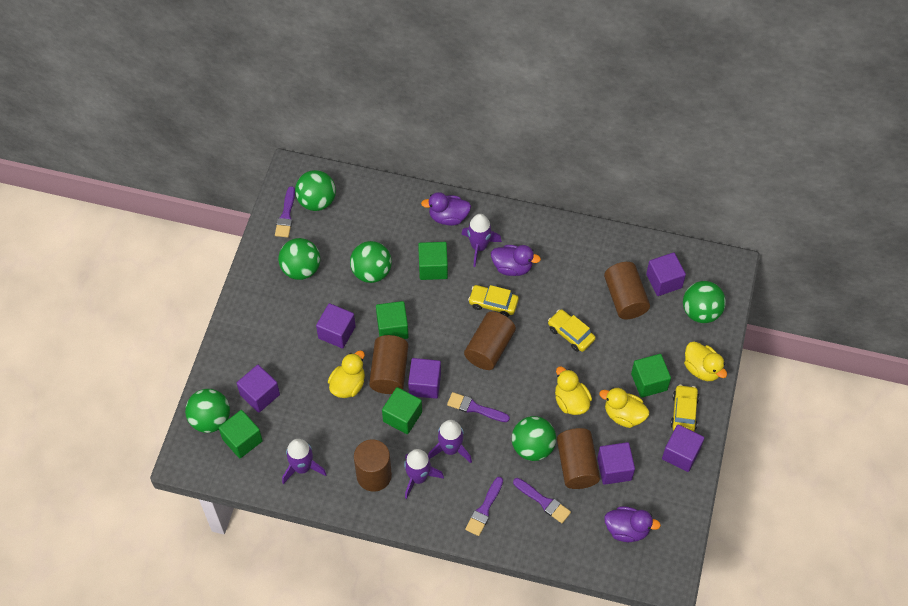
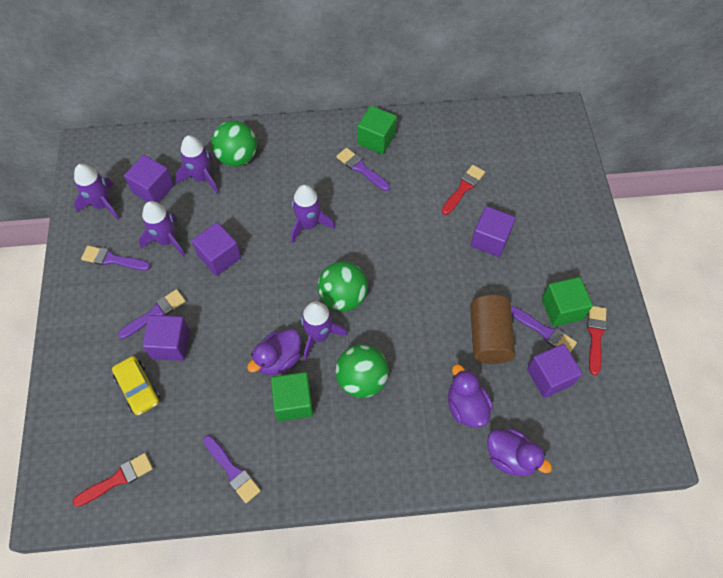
brown cylinder: [354,439,392,492] [369,335,408,394] [464,311,516,370] [557,428,600,489] [604,262,650,319] = 5 -> [470,295,515,364] = 1
green ball: [185,389,230,433] [278,238,320,280] [295,170,336,211] [350,241,392,283] [512,416,556,461] [683,281,726,323] = 6 -> [211,121,257,167] [318,261,368,311] [336,344,389,398] = 3
green cube: [219,410,263,458] [376,301,409,339] [382,387,422,434] [418,242,448,280] [631,354,671,398] = 5 -> [271,372,313,421] [357,106,397,154] [542,277,593,327] = 3
purple brush: [275,186,295,238] [447,392,510,422] [465,477,503,536] [513,478,571,523] = 4 -> [81,246,151,271] [118,289,186,339] [203,435,261,503] [336,148,390,191] [511,306,577,353] = 5
purple cube: [237,365,280,413] [316,303,356,348] [408,358,441,399] [597,442,635,485] [646,252,686,296] [662,425,704,472] = 6 -> [124,155,174,203] [142,315,190,361] [192,222,241,276] [471,206,516,257] [527,344,582,398] = 5
purple rocket: [282,439,327,484] [404,449,444,499] [428,420,472,463] [462,214,502,267] = 4 -> [74,164,120,220] [139,201,185,257] [176,135,219,194] [291,184,335,243] [301,301,348,360] = 5
red brush: none = 0 -> [73,453,153,507] [442,165,485,215] [587,306,607,375] = 3
yellow car: [468,285,519,317] [548,309,596,352] [670,385,699,432] = 3 -> [112,356,160,415] = 1
yellow duck: [328,350,365,398] [555,366,592,415] [599,388,649,428] [684,342,727,381] = 4 -> none = 0

